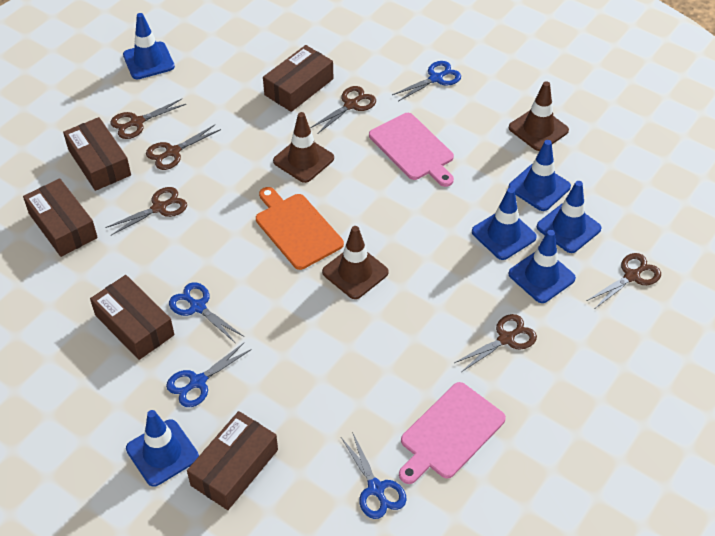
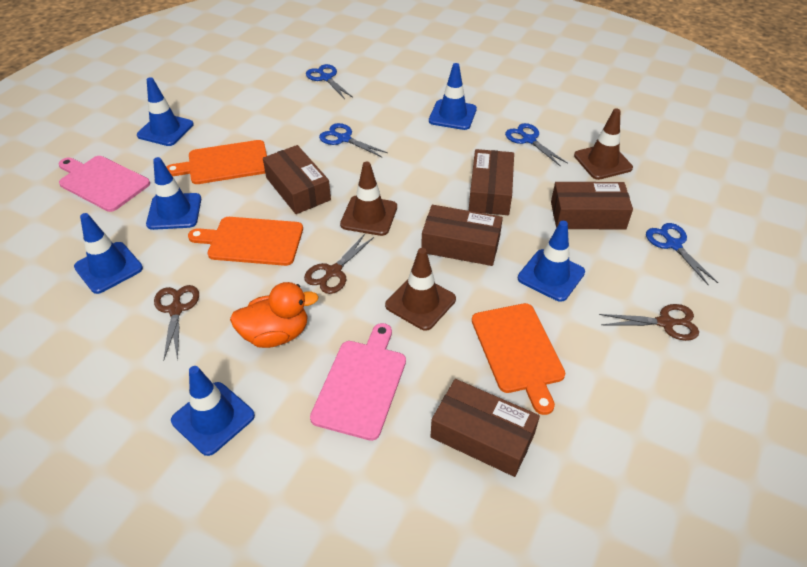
brown scissors: [106,187,187,235] [110,99,186,139] [146,125,221,170] [310,86,376,134] [454,314,537,372] [586,253,661,308] = 6 -> [154,285,199,361] [304,234,374,294] [599,304,699,341] = 3
orange cutting board: [256,187,344,270] = 1 -> [167,140,267,184] [188,217,303,266] [472,303,565,415] = 3
orange duck: none = 0 -> [230,282,319,348] = 1

